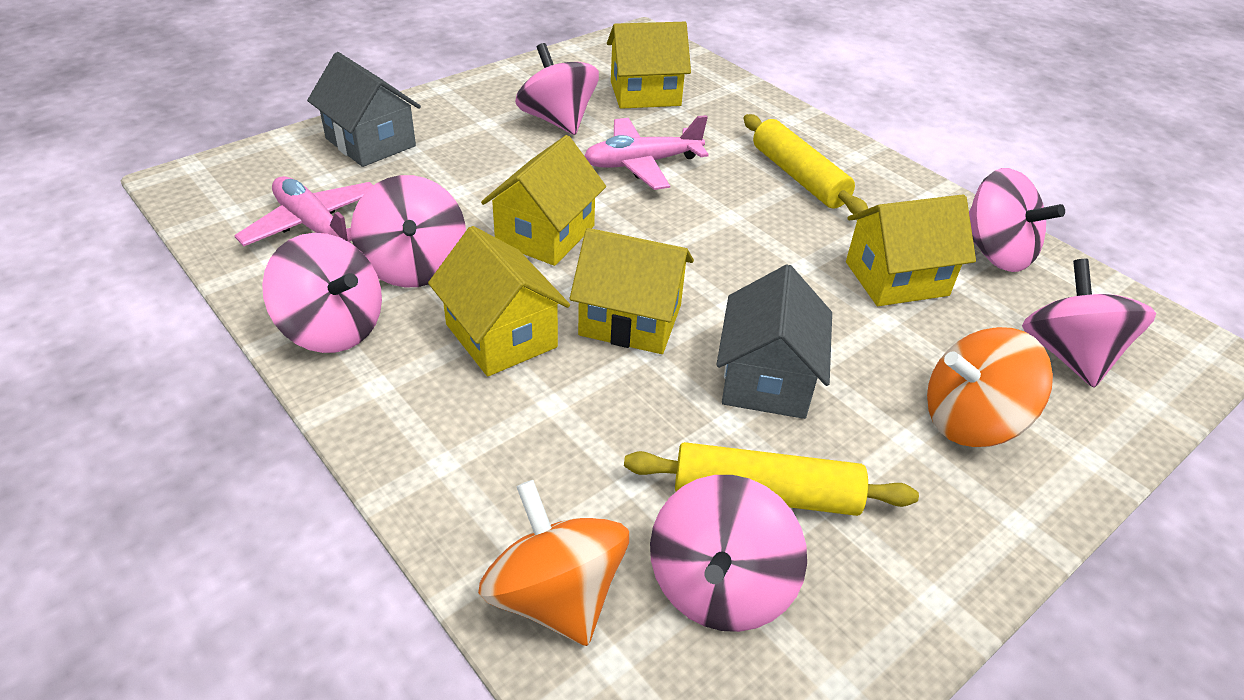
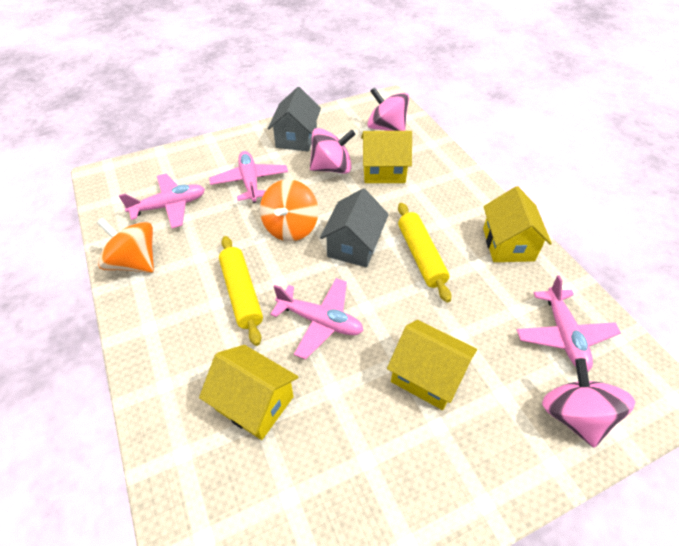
pink plane: [234,176,374,246] [584,115,709,190] = 2 -> [119,174,205,228] [209,151,288,203] [270,278,364,360] [517,275,621,372] = 4
pink spinning top: [262,233,382,353] [351,175,466,288] [515,43,599,135] [650,475,807,632] [969,168,1065,272] [1022,259,1156,388] = 6 -> [310,128,356,174] [367,87,409,131] [542,358,635,447] = 3
yellow house: [428,226,570,376] [481,135,606,266] [570,228,694,354] [607,22,691,109] [846,194,976,306] = 5 -> [199,345,298,440] [361,131,412,183] [387,320,477,410] [483,186,552,262] = 4

